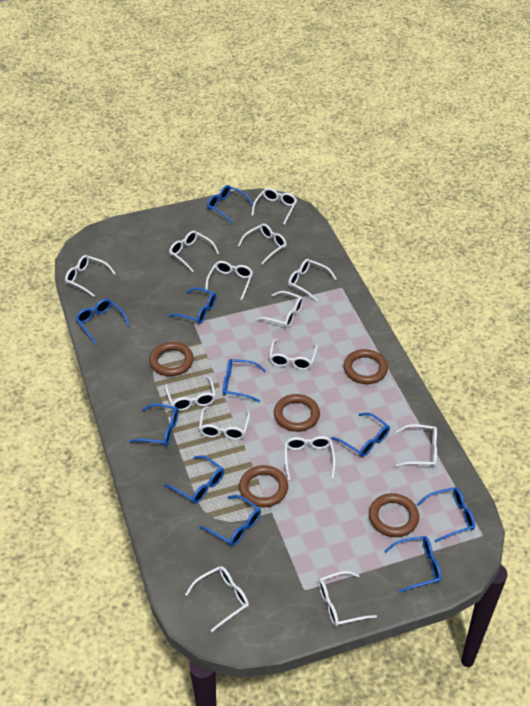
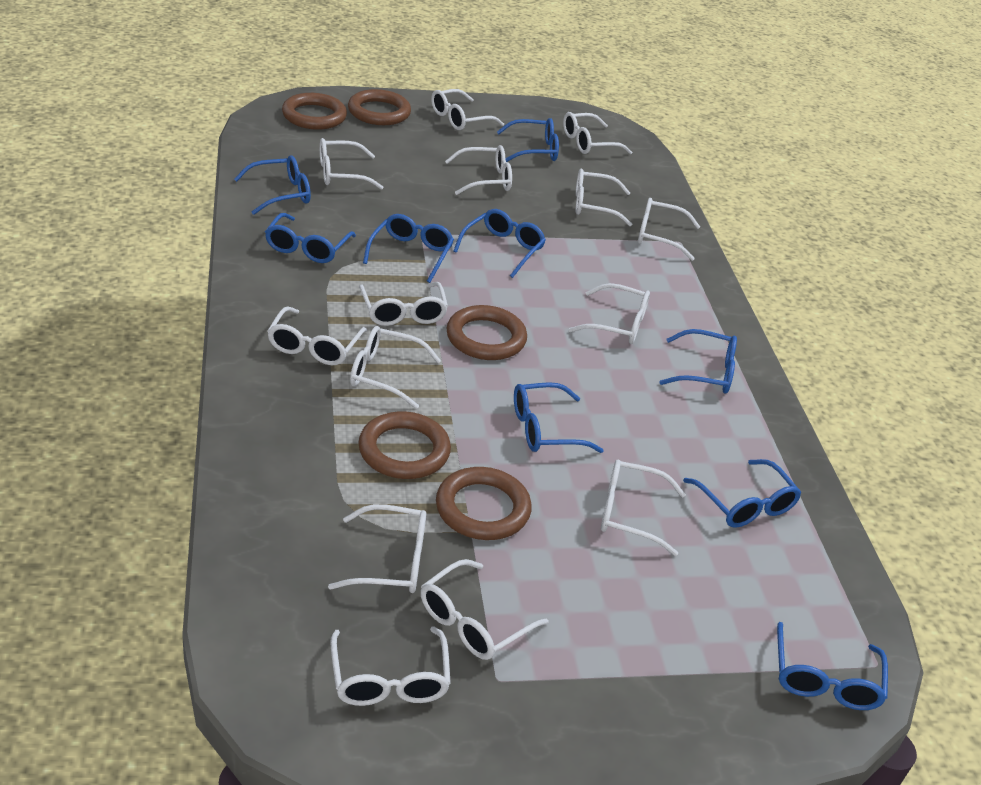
blue glasses: [76,299,130,344] [129,403,179,446] [164,455,224,504] [168,287,217,324] [199,495,261,546] [207,185,253,224] [223,359,266,402] [331,413,390,457] [384,536,442,593] [417,487,475,543] = 10 -> [234,155,311,215] [265,213,356,263] [363,214,454,283] [454,209,546,278] [497,118,559,162] [514,382,604,453] [660,329,737,394] [683,459,801,528] [777,622,888,710] = 9

